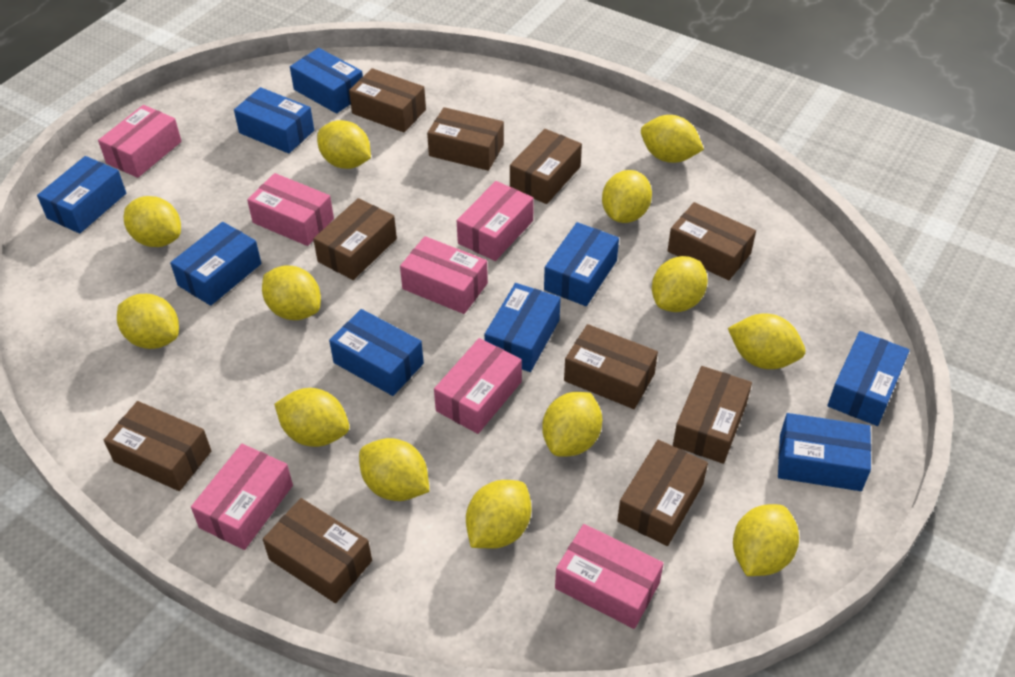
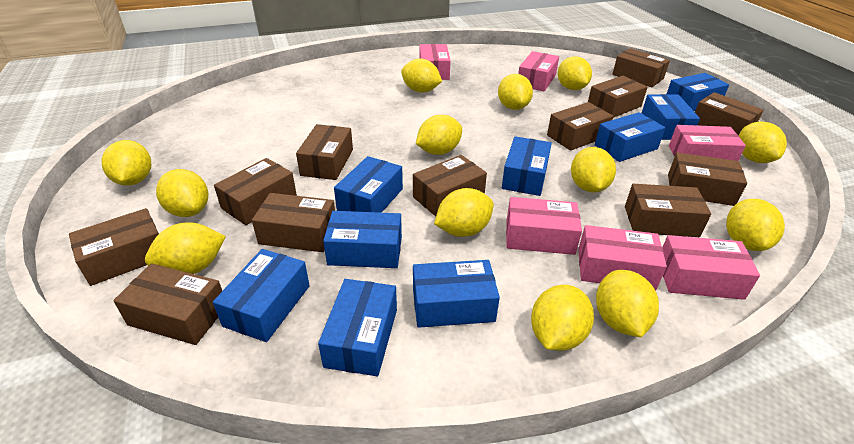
brown box: [104,401,211,491] [263,498,372,603] [313,198,397,280] [349,68,426,132] [427,107,504,171] [510,129,582,204] [564,324,658,409] [617,440,708,546] [668,202,756,281] [673,366,752,464] = 10 -> [69,208,159,286] [113,263,222,345] [214,158,297,225] [252,193,335,252] [296,124,353,180] [413,155,487,217] [547,102,613,151] [588,76,648,118] [612,49,670,87] [625,184,711,237] [668,152,747,206] [695,92,764,136] = 12
pink box: [98,105,182,178] [191,444,293,550] [247,173,334,246] [400,236,488,314] [434,338,522,434] [457,181,534,261] [555,524,664,629] = 7 -> [419,44,451,80] [506,197,582,255] [518,51,559,92] [578,225,667,291] [662,235,760,300] [669,125,746,161] = 6

